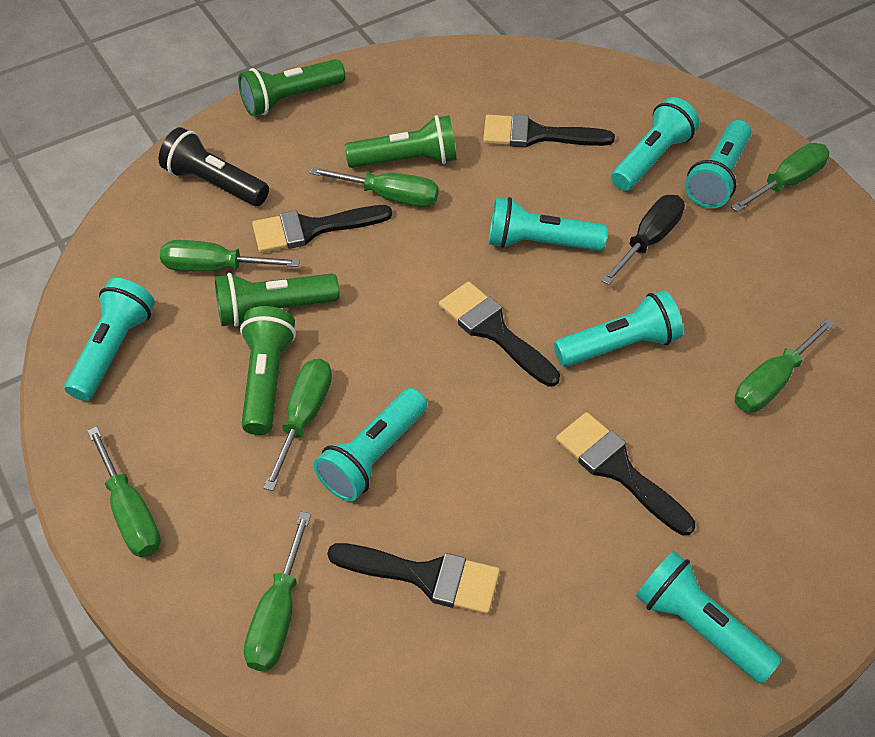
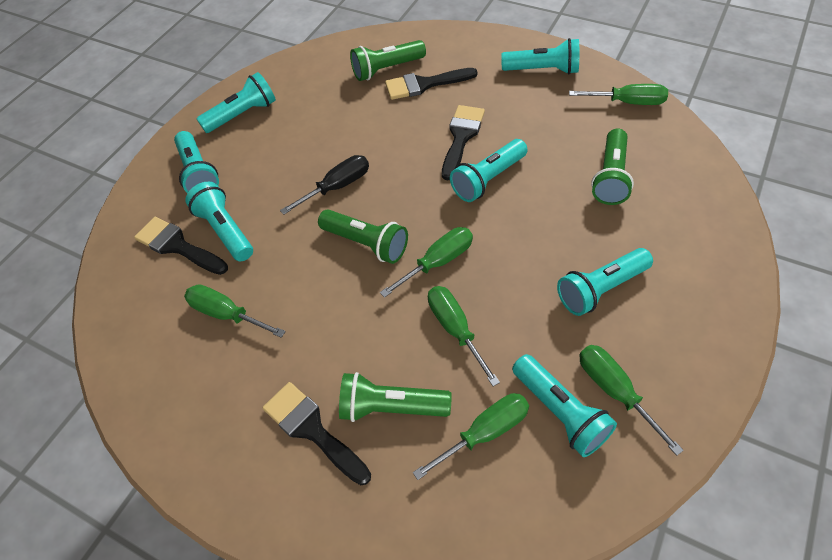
black brush: [252,205,392,253] [327,543,500,614] [439,281,560,387] [483,114,615,147] [556,412,695,535] = 5 -> [134,217,228,275] [263,382,371,485] [385,68,477,100] [442,105,485,180] = 4
black flashlight: [159,127,269,206] = 1 -> none = 0
green screwdriver: [87,426,161,557] [160,240,300,272] [244,512,311,671] [263,359,332,491] [310,167,439,207] [731,143,829,212] [735,318,835,412] = 7 -> [184,284,286,338] [380,227,473,298] [413,393,529,480] [428,286,500,386] [569,84,668,105] [579,345,684,456] = 6

